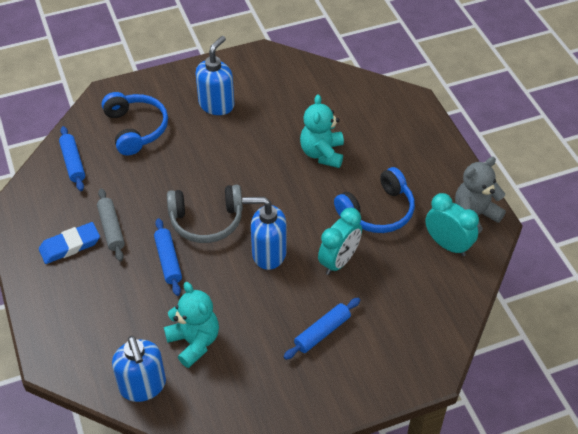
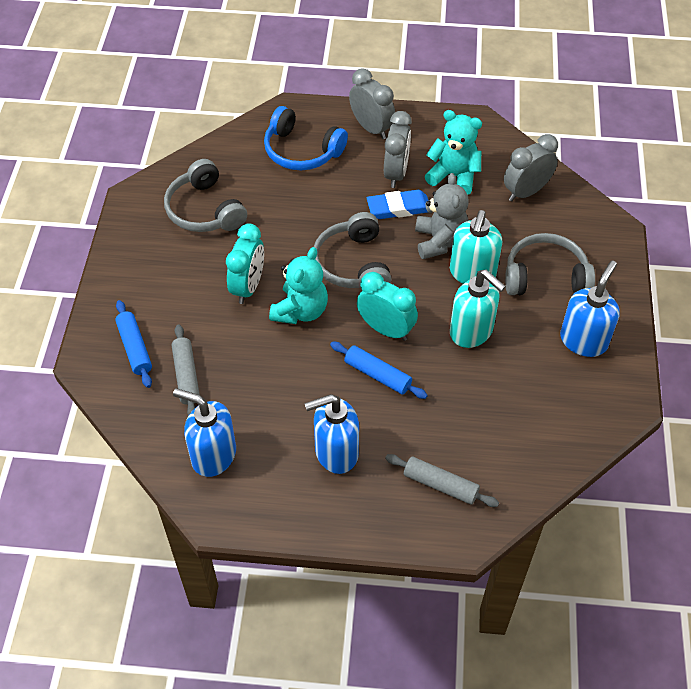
blue headphones: [102,92,168,155] [334,167,415,233] = 2 -> [264,106,348,170] = 1
blue rolling pin: [59,126,85,191] [154,218,182,296] [283,298,360,360] = 3 -> [115,300,152,388] [330,342,428,399] = 2
grey clock: none = 0 -> [349,68,395,139] [384,111,412,188] [504,134,558,201] = 3
grey headphones: [167,185,243,243] = 1 -> [164,159,247,232] [314,212,391,288] [505,233,595,295] = 3
grey rolling pin: [97,189,125,261] = 1 -> [172,324,200,416] [385,454,499,507] = 2
turquoise soap dispenser: none = 0 -> [450,210,502,284] [450,270,506,348] = 2

